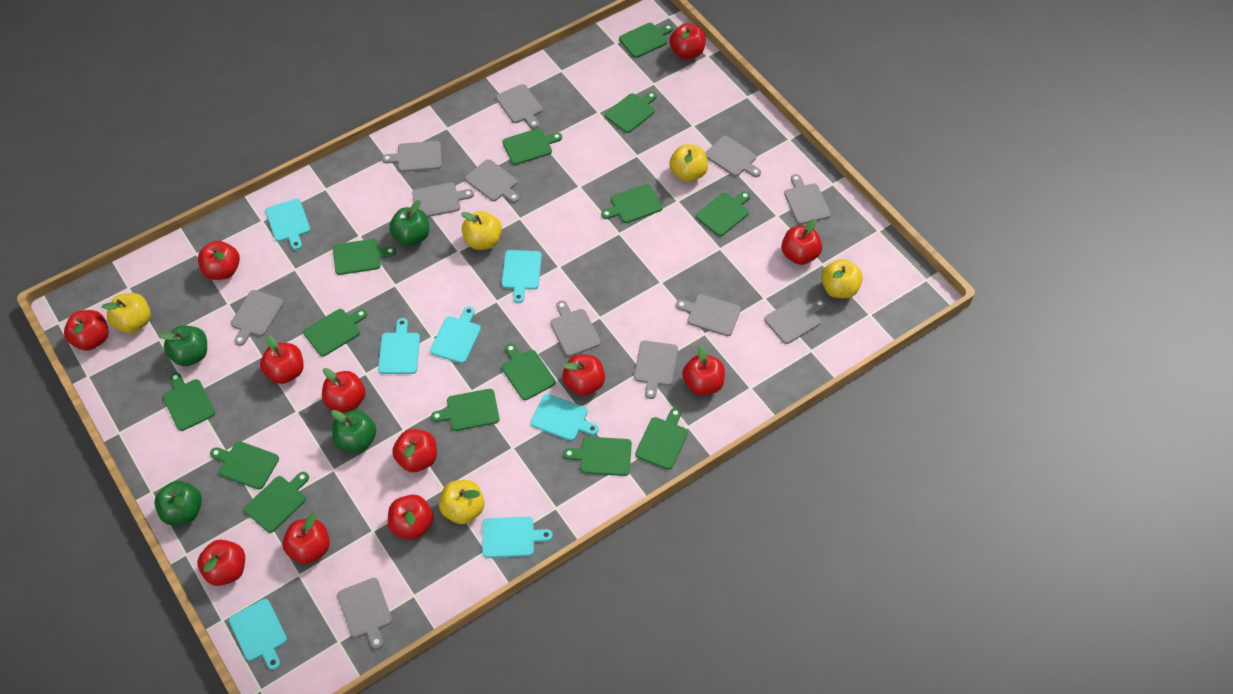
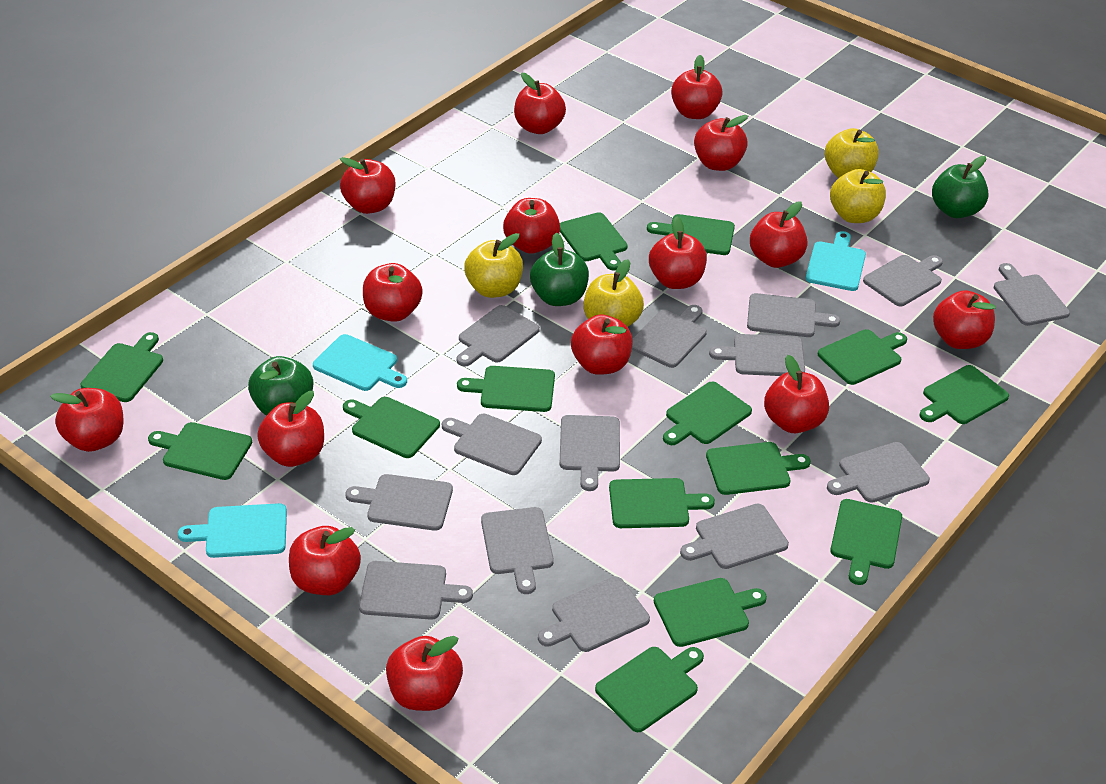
green apple: [154,481,202,525] [159,325,207,366] [331,410,377,453] [389,200,430,246] = 4 -> [248,356,313,415] [530,233,589,306] [932,156,989,218] = 3
grey cutting board: [231,290,284,346] [337,578,392,649] [382,141,442,172] [412,182,474,217] [465,159,519,203] [496,84,543,129] [550,300,601,357] [634,341,678,399] [676,294,741,336] [705,136,761,177] [764,298,826,344] [784,174,831,224] = 12 -> [345,474,453,531] [359,561,473,620] [442,414,542,475] [456,305,540,366] [481,507,554,594] [538,577,650,652] [559,415,620,491] [632,305,707,368] [680,504,789,569] [709,334,805,376] [747,293,840,337] [827,442,930,503] [863,255,943,306] [994,263,1070,326] = 14
red apple: [64,310,109,351] [197,540,245,586] [198,241,240,280] [260,335,304,384] [282,513,330,564] [322,368,366,413] [388,494,433,540] [392,429,437,472] [562,354,605,396] [669,23,706,59] [682,345,725,395] [781,219,822,265] = 12 -> [50,388,124,452] [257,391,324,467] [289,526,361,595] [340,157,396,214] [363,263,423,322] [386,636,463,711] [503,198,560,254] [514,73,566,134] [571,315,633,375] [649,217,707,289] [671,55,723,119] [694,115,748,171] [750,202,807,268] [764,355,829,433] [933,290,996,349] = 15
turquoise cutting board: [229,599,287,670] [265,199,310,250] [378,318,420,374] [430,306,481,363] [482,517,553,558] [502,250,542,303] [530,394,599,441] = 7 -> [178,503,287,558] [313,334,407,391] [805,231,866,291] = 3
yellow apple: [102,293,151,333] [439,480,485,524] [461,211,502,250] [669,144,708,182] [821,259,863,299] = 5 -> [464,233,523,298] [583,259,644,327] [825,128,879,178] [830,169,886,223] = 4

